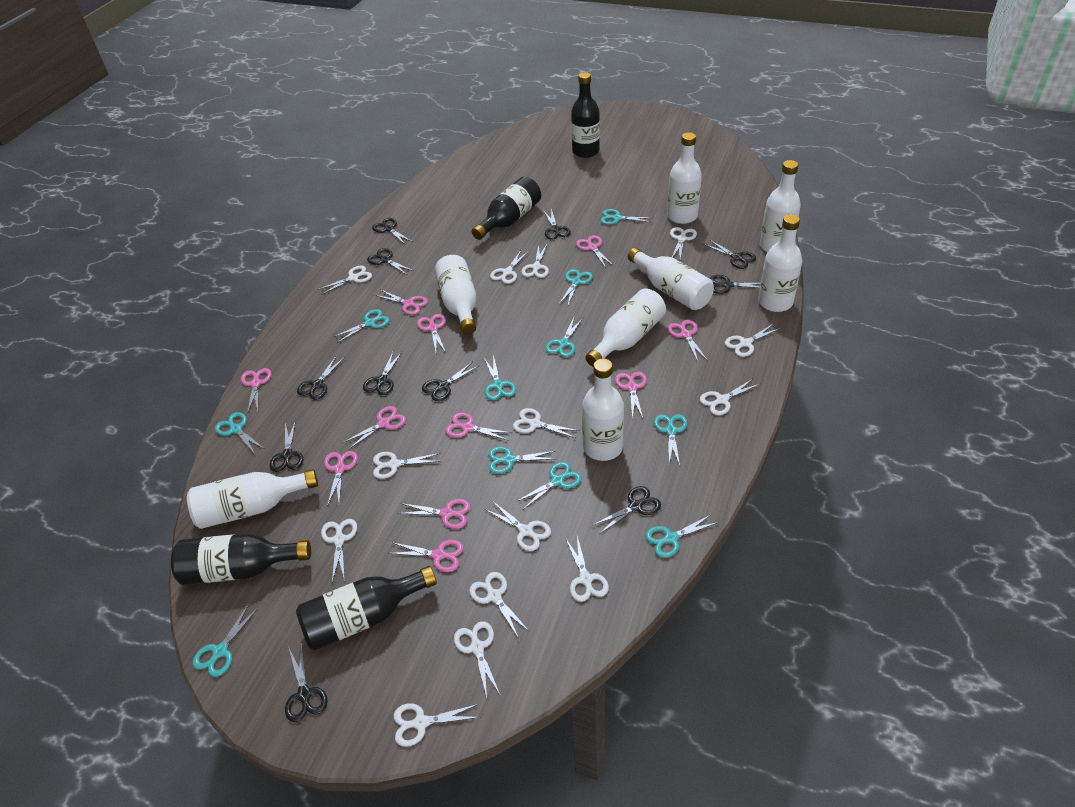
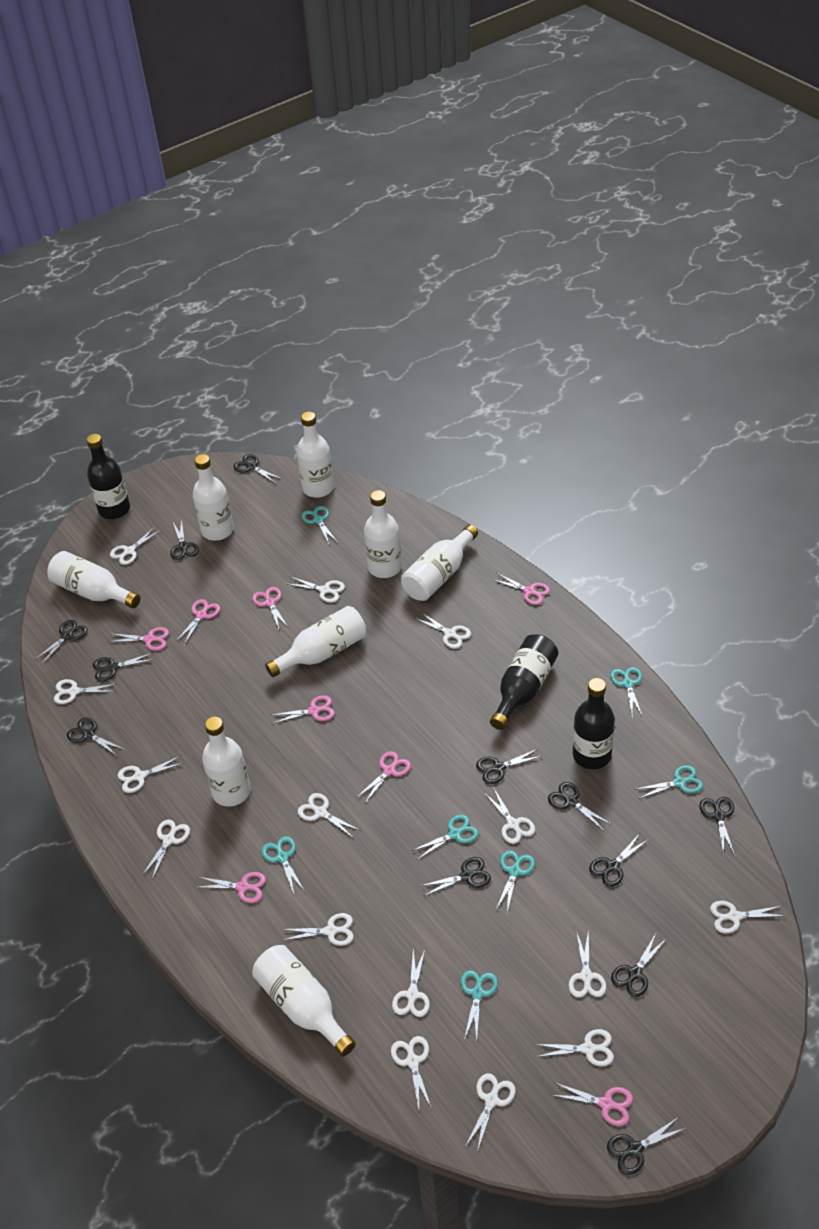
black bottle: [171,533,311,585] [296,566,437,650] [472,177,541,240] [571,72,600,158] = 4 -> [86,434,130,519] [490,634,558,730] [573,678,615,769] = 3
black scissors: [270,420,303,472] [285,642,328,722] [297,356,345,400] [363,352,402,395] [367,248,414,275] [372,218,411,244] [422,361,479,401] [543,209,571,240] [593,486,661,533] [703,240,756,269] [710,275,760,294] = 11 -> [34,620,87,665] [67,717,125,756] [93,653,155,681] [170,519,199,560] [233,454,281,483] [420,857,491,896] [476,749,543,784] [548,782,612,830] [589,833,649,887] [607,1117,686,1175] [611,934,667,997] [699,797,735,856] = 12
pink scissors: [241,368,272,414] [324,451,358,506] [343,406,406,449] [375,289,428,315] [388,540,464,572] [398,499,471,529] [417,314,446,353] [446,412,512,440] [576,235,614,268] [615,372,647,419] [668,320,708,361] = 11 -> [108,627,169,651] [175,599,220,645] [195,872,266,903] [252,587,288,629] [271,695,335,724] [356,751,411,803] [491,573,550,605] [552,1082,633,1126] = 8
turquoise scissors: [193,604,259,677] [215,412,265,454] [332,309,390,343] [484,355,516,400] [488,447,556,474] [516,462,582,509] [545,317,583,357] [559,269,593,305] [600,209,653,225] [645,514,719,558] [654,414,688,465] = 11 -> [262,836,305,894] [301,506,338,544] [412,814,479,860] [460,970,498,1040] [496,850,535,913] [610,667,643,717] [634,765,703,799] = 7
white scissors: [317,265,372,295] [321,519,357,582] [373,452,441,479] [394,703,480,747] [454,621,501,698] [469,572,530,637] [485,502,551,551] [490,250,529,284] [513,408,579,438] [521,245,549,278] [566,536,609,602] [670,227,697,259] [700,379,760,415] [725,323,781,357] = 14 -> [54,679,117,704] [110,527,161,565] [118,756,184,793] [142,819,190,879] [281,913,354,946] [288,577,345,603] [298,793,361,838] [391,1036,432,1109] [392,949,430,1017] [414,612,471,649] [465,1073,516,1153] [484,787,535,844] [534,1029,614,1067] [568,930,606,998] [710,901,785,934] = 15

